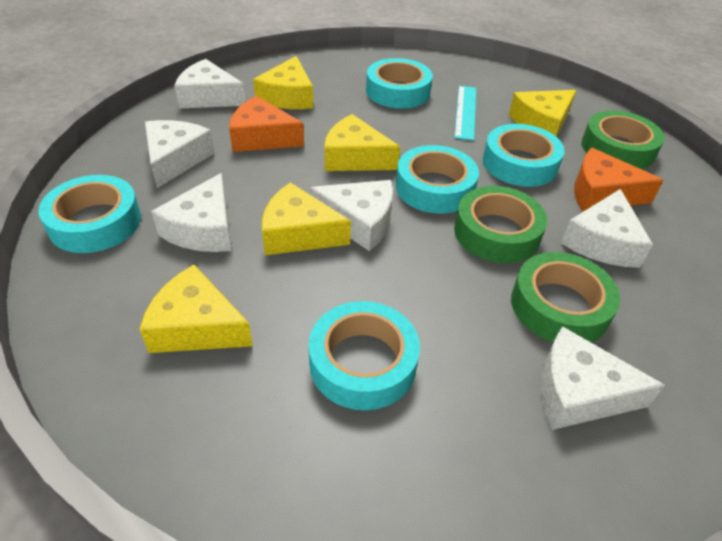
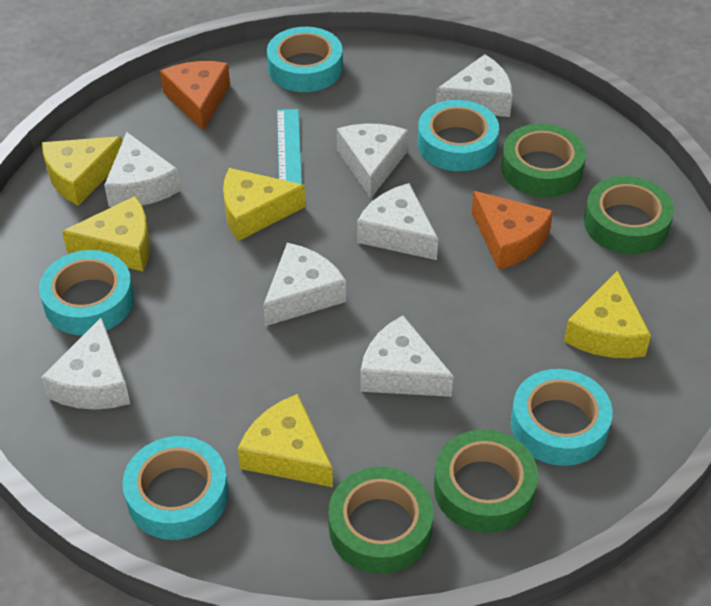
green tape: [454,186,547,263] [511,252,620,342] [582,111,665,169] = 3 -> [328,467,434,574] [434,430,538,533] [501,124,586,197] [584,176,674,255] = 4
white cheese: [145,120,215,188] [151,173,232,252] [174,59,246,108] [310,180,393,251] [540,326,665,430] [561,189,653,268] = 6 -> [41,318,130,410] [104,132,181,207] [263,243,346,326] [337,123,408,199] [357,183,438,260] [360,316,454,397] [436,54,512,117] = 7

